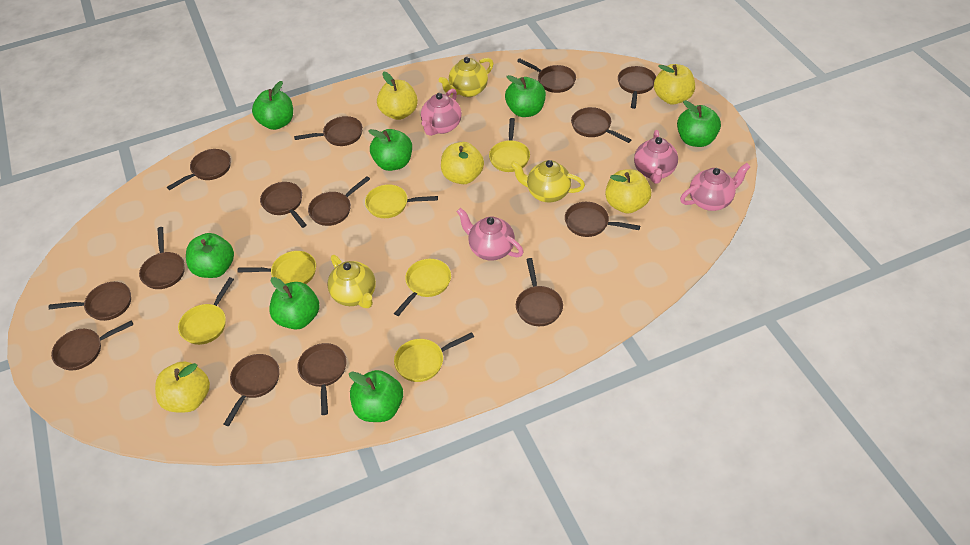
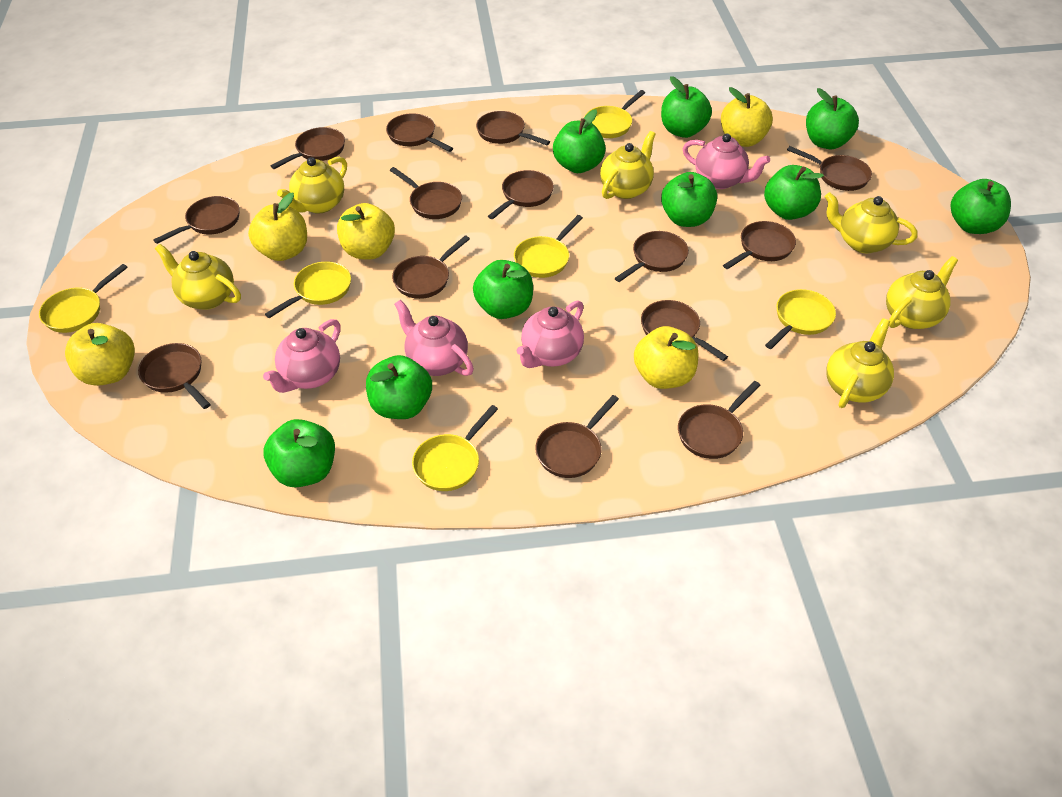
green apple: [186,233,234,278] [252,81,293,130] [269,277,320,330] [349,370,403,422] [368,129,412,171] [505,75,546,117] [677,100,721,147] = 7 -> [263,419,335,488] [366,355,432,419] [473,260,533,319] [553,109,606,173] [661,76,712,138] [661,172,717,227] [764,165,824,220] [806,88,859,149] [951,179,1011,234] = 9
yellow teapot: [327,255,376,308] [439,57,494,97] [511,160,585,203] = 3 -> [155,244,241,310] [277,156,347,213] [600,131,656,199] [825,192,917,253] [826,318,894,408] [886,256,958,329] = 6

